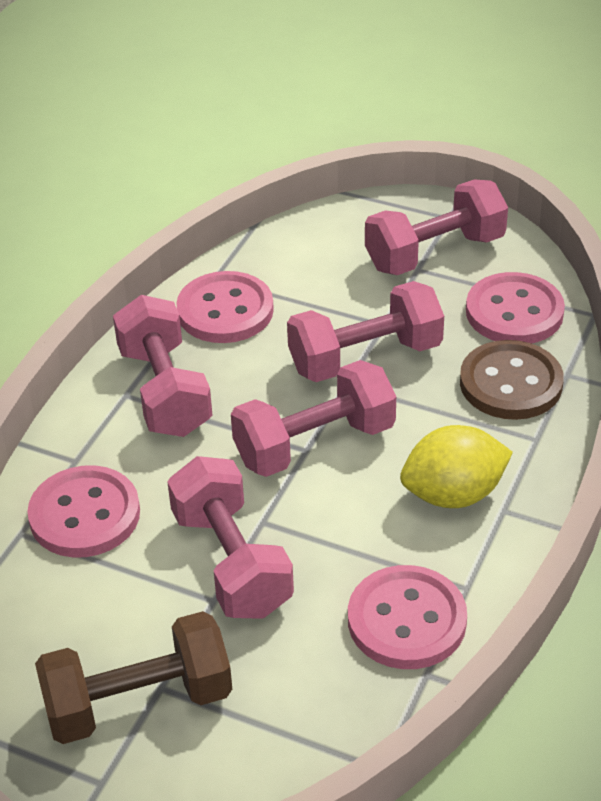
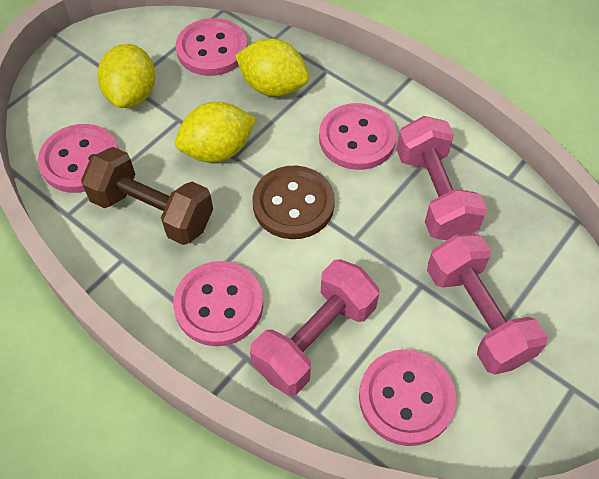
pink button: [27,465,140,558] [176,271,274,343] [348,565,467,669] [466,272,565,344] = 4 -> [38,124,119,193] [173,261,263,346] [176,18,247,76] [319,103,397,170] [359,349,456,446] = 5
pink dumbbell: [113,295,212,437] [168,456,294,619] [231,360,396,477] [287,281,444,382] [365,179,508,275] = 5 -> [250,260,379,396] [396,116,487,240] [427,234,548,375] = 3
yellow lemon: [400,425,513,508] = 1 -> [97,44,156,108] [175,102,256,163] [235,39,309,97] = 3

